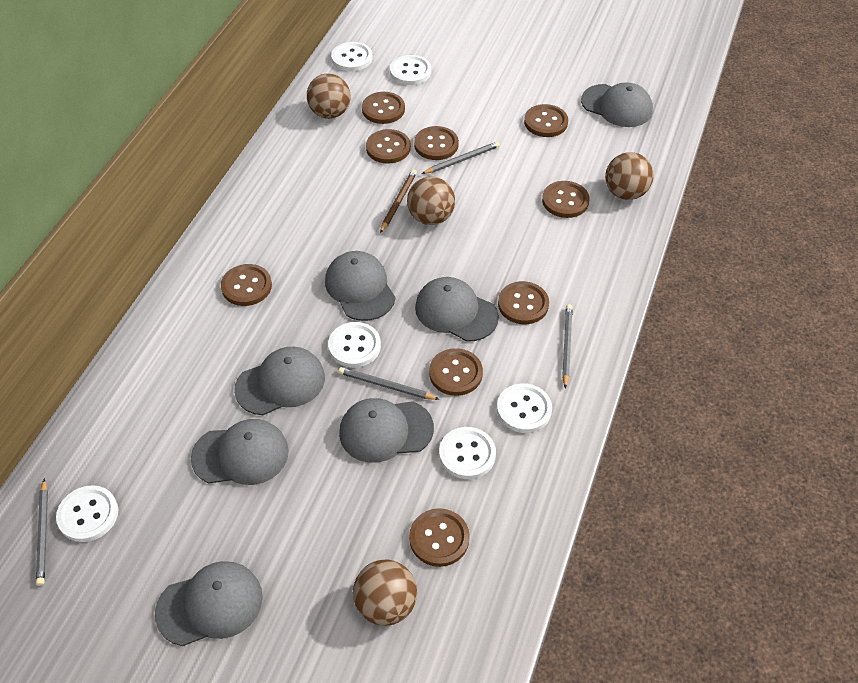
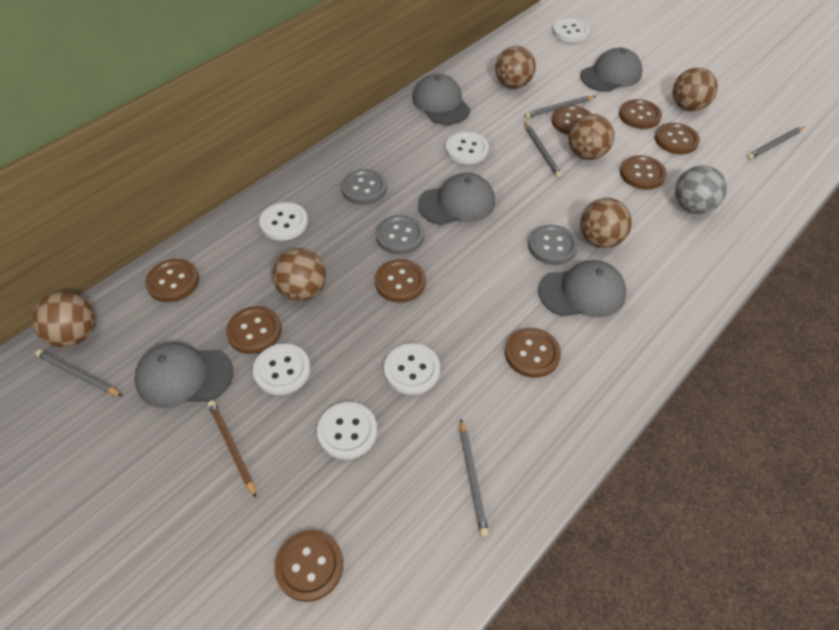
brown ball: [307,73,351,119] [353,560,417,626] [407,176,455,225] [605,152,654,200] = 4 -> [32,292,95,347] [273,248,326,301] [495,46,536,89] [568,114,614,160] [580,198,632,248] [673,68,718,111] = 6
grey ball: none = 0 -> [675,165,727,214] = 1
grey button: none = 0 -> [341,169,387,205] [376,215,424,254] [528,225,578,265] = 3
grey cap: [155,561,263,646] [191,419,289,485] [234,346,325,415] [325,251,396,321] [339,398,434,463] [415,277,499,342] [581,82,653,127] = 7 -> [134,342,233,408] [412,74,471,125] [418,173,495,225] [538,260,626,317] [580,48,643,92] = 5
grey pencil: [36,479,48,586] [338,367,440,400] [422,141,500,174] [562,304,573,388] = 4 -> [35,350,122,396] [460,419,489,537] [525,96,596,118] [525,122,562,177] [747,127,804,159] = 5

